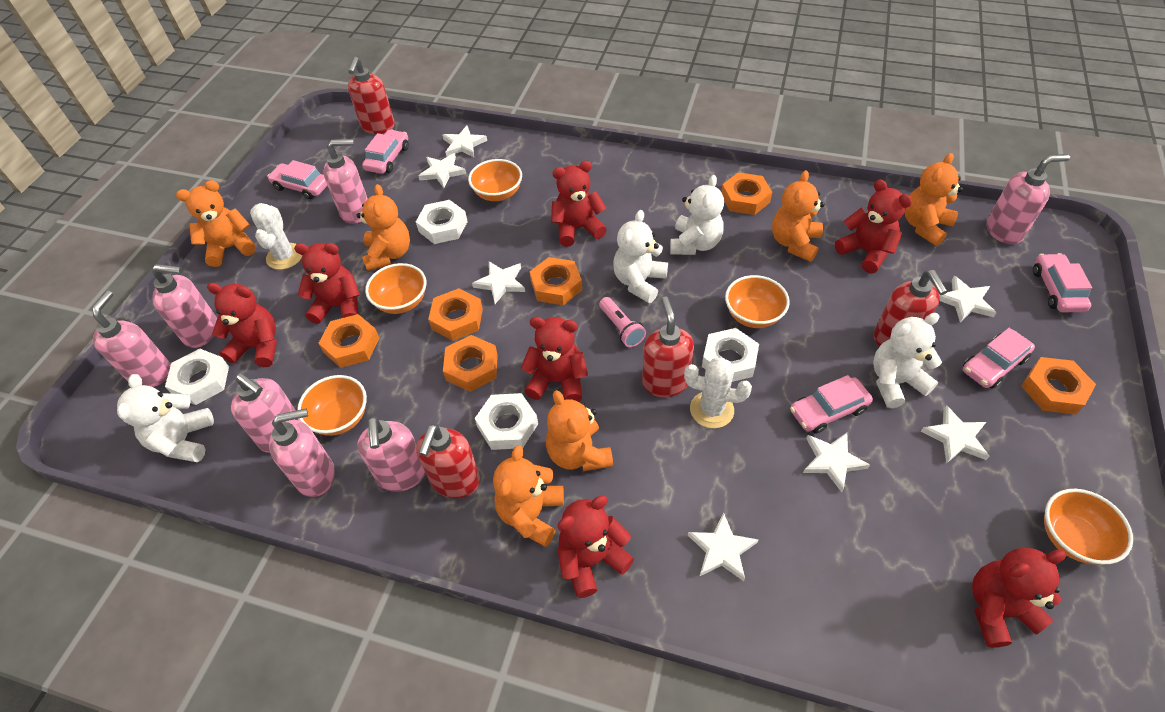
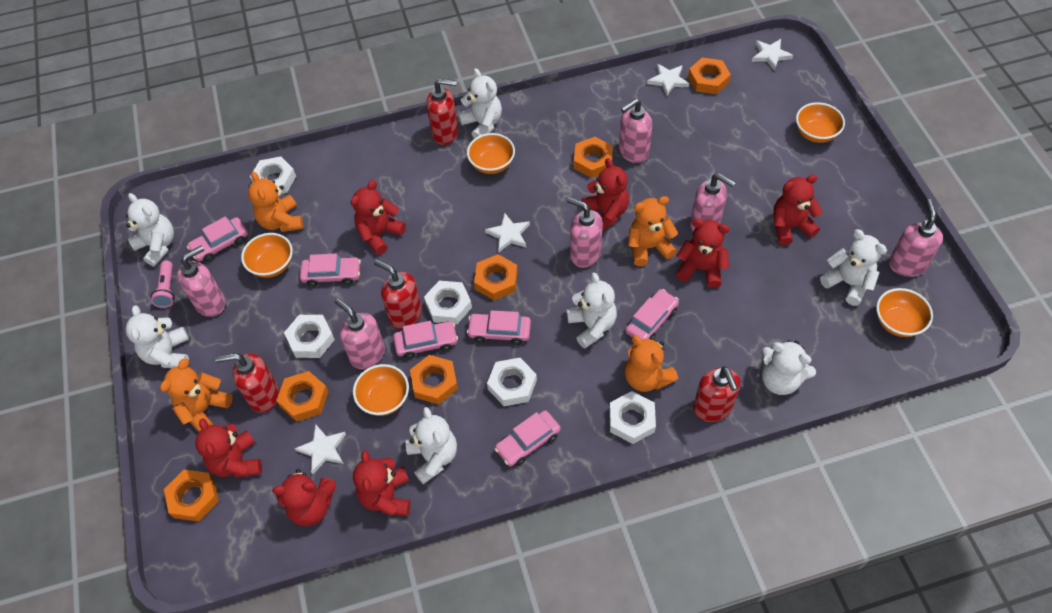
orange teddy bear: [176,180,256,267] [356,184,410,271] [493,445,564,547] [546,390,613,471] [772,170,825,262] [905,153,963,246] = 6 -> [160,358,233,432] [248,171,303,232] [625,335,678,392] [628,196,678,266] = 4
pink car: [267,160,327,199] [362,129,409,174] [790,375,873,434] [963,328,1035,389] [1033,253,1092,312] = 5 -> [187,216,248,262] [300,254,361,287] [393,321,458,359] [467,310,531,345] [495,410,561,467] [625,289,679,340] = 6
pink soap dispenser: [92,291,171,387] [152,264,217,348] [231,373,300,453] [269,408,335,497] [323,139,368,224] [357,417,425,492] [986,154,1070,244] = 7 -> [177,245,225,317] [335,298,385,369] [567,197,603,268] [619,99,652,163] [690,173,736,231] [889,199,943,277] = 6
white cactus: [250,203,303,270] [684,357,752,428] = 2 -> none = 0
white nut: [165,349,229,405] [416,200,468,244] [475,393,538,450] [702,328,759,382] = 4 -> [250,157,296,194] [284,315,335,358] [424,281,472,324] [487,358,537,406] [609,391,656,444] = 5
white star: [419,153,466,188] [442,126,487,157] [472,261,525,304] [688,513,758,581] [803,433,870,492] [921,405,990,463] [939,276,996,322] = 7 -> [295,424,346,475] [485,213,530,252] [647,64,689,96] [752,39,793,71] = 4
white teddy bear: [117,374,214,463] [613,210,668,303] [670,175,724,255] [873,313,942,408] = 4 -> [125,305,189,368] [126,193,174,266] [405,407,457,484] [458,68,502,139] [566,272,617,349] [761,340,816,395] [820,229,887,306] = 7

